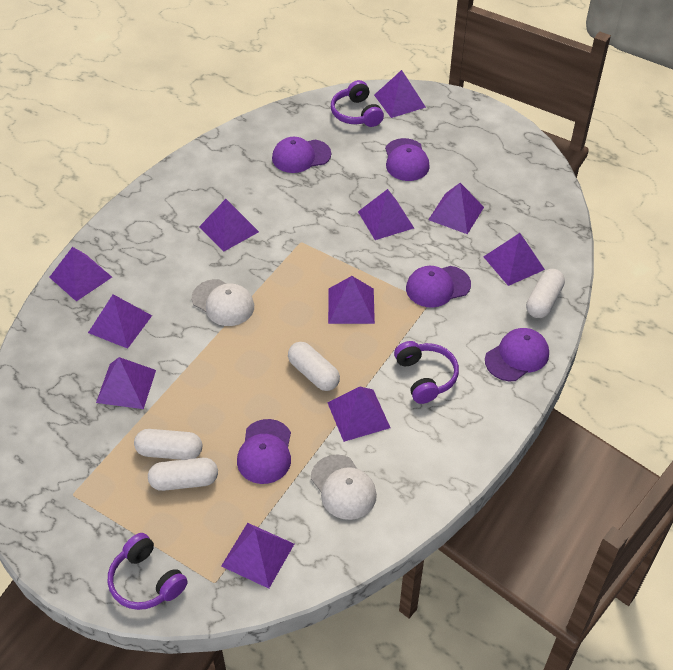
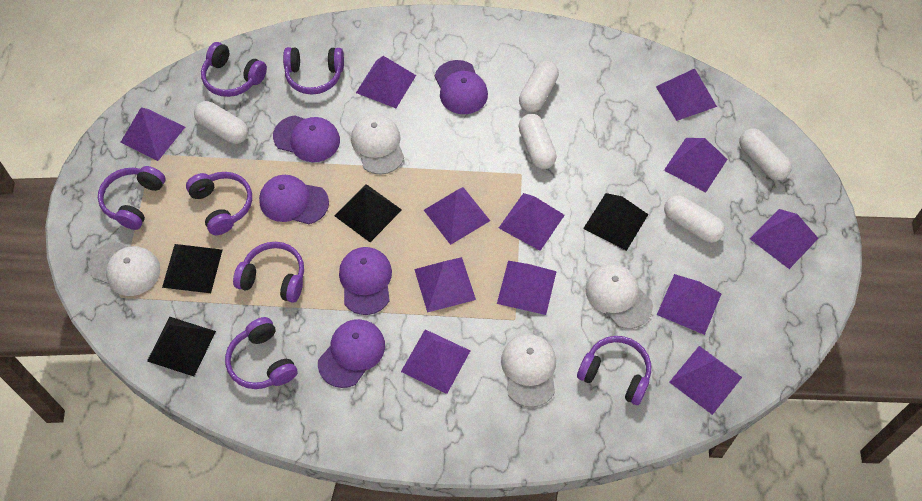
black pyramid: none = 0 -> [147,317,216,376] [162,244,222,293] [334,184,402,242] [583,193,649,251] = 4
purple headphones: [108,533,188,610] [331,80,384,127] [394,341,459,404] = 3 -> [98,166,165,230] [186,172,252,235] [201,42,267,97] [225,317,297,389] [233,242,304,303] [283,47,344,95] [577,336,651,405] = 7
purple pyramid: [49,247,112,301] [88,294,152,349] [96,357,156,409] [199,199,259,252] [221,523,294,589] [328,276,375,324] [328,387,390,442] [358,189,414,240] [374,70,426,118] [428,183,484,234] [484,233,545,286] = 11 -> [121,107,185,161] [356,56,416,108] [401,329,470,394] [414,257,476,313] [424,187,490,245] [497,261,557,315] [499,193,565,251] [656,69,717,121] [657,274,722,335] [664,138,727,193] [669,346,742,415] [750,209,819,269] = 12
white cap: [192,279,254,326] [311,454,377,520] = 2 -> [89,242,160,296] [351,114,404,174] [501,334,556,407] [585,264,653,329] = 4
white capsule: [134,429,202,460] [148,458,218,491] [288,342,340,391] [526,269,565,318] = 4 -> [194,101,248,144] [519,61,559,112] [519,114,557,169] [664,195,725,243] [739,128,792,180] = 5

